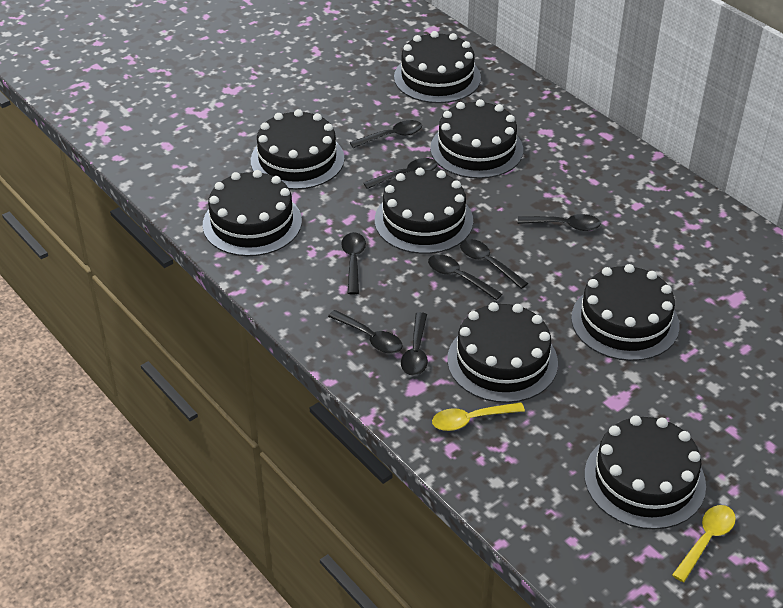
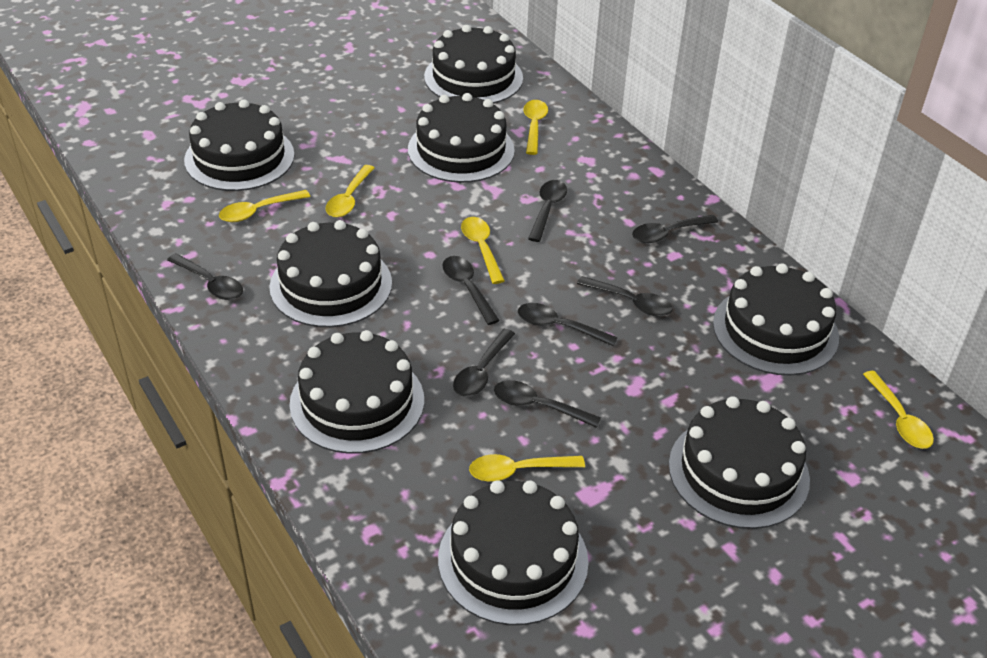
yellow spoon: [432,402,525,431] [672,505,736,582] = 2 -> [219,190,310,222] [326,165,374,218] [461,217,505,284] [469,454,585,482] [523,100,548,155] [863,371,934,449] = 6

